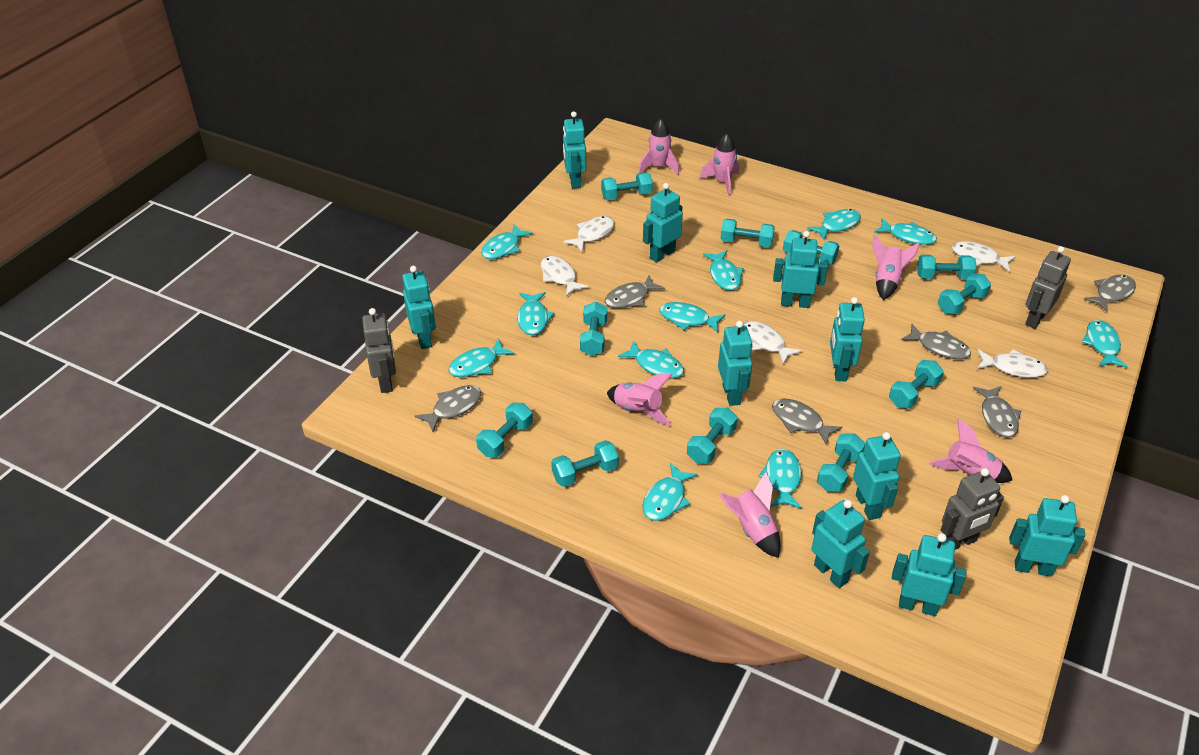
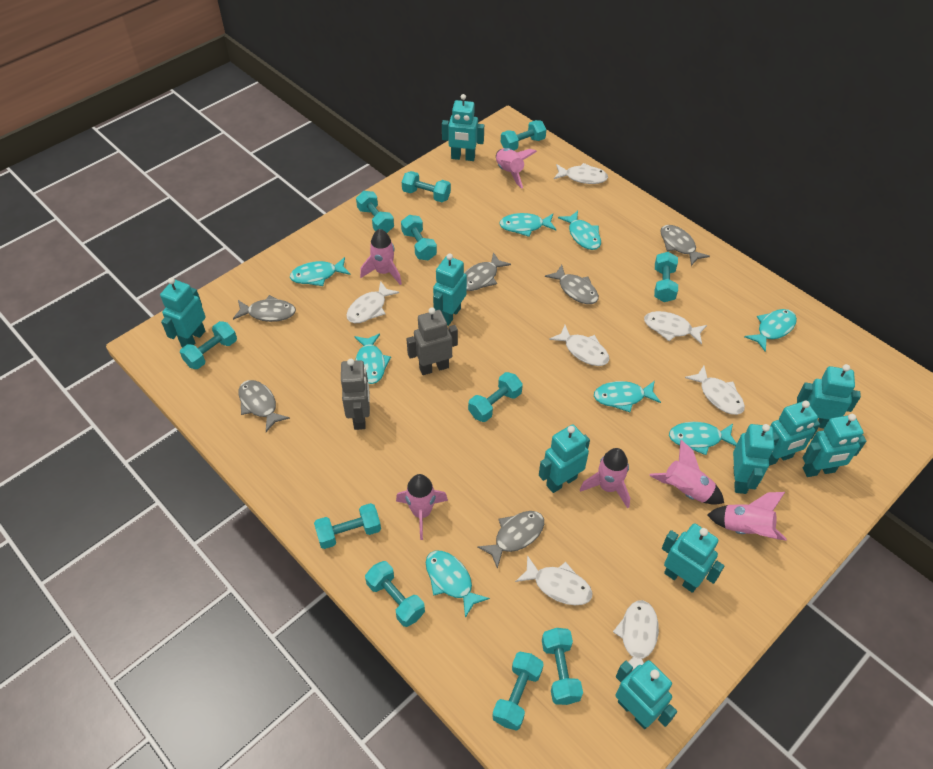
grey robot: [362,308,396,393] [941,468,1004,550] [1025,246,1071,329] = 3 -> [341,359,370,430] [406,307,458,375] = 2
turquoise fish: [448,338,515,377] [481,224,533,259] [517,292,555,335] [618,341,684,379] [643,463,698,521] [659,302,725,332] [703,250,744,290] [758,449,802,509] [807,209,861,240] [874,218,937,245] [1082,320,1128,368] = 11 -> [290,257,350,286] [354,333,391,384] [426,551,490,618] [499,213,556,237] [558,211,601,250] [594,381,661,412] [669,422,737,455] [745,309,797,352] = 8
white fish: [541,256,589,296] [563,216,614,251] [743,321,802,364] [952,241,1016,271] [977,349,1048,378] = 5 -> [346,281,399,323] [515,555,592,605] [549,325,609,366] [554,163,608,184] [613,600,659,671] [644,311,707,344] [685,366,745,415] = 7

